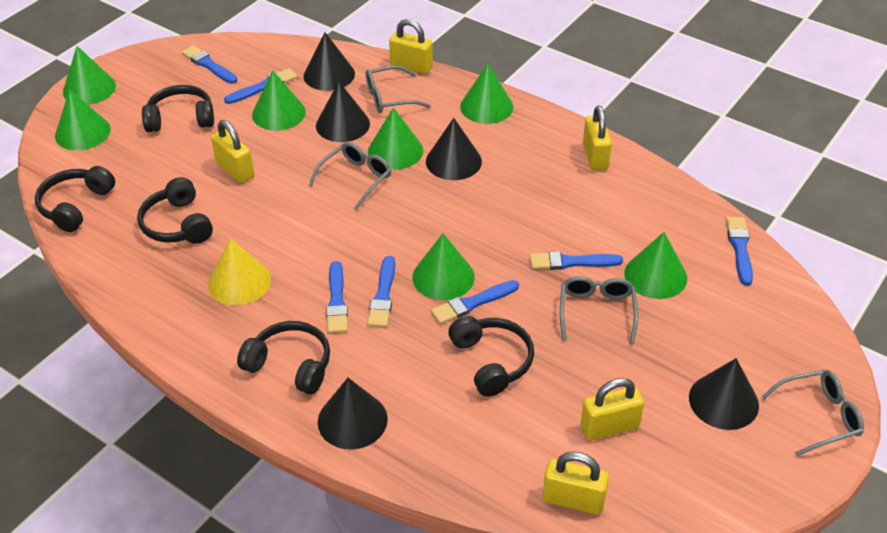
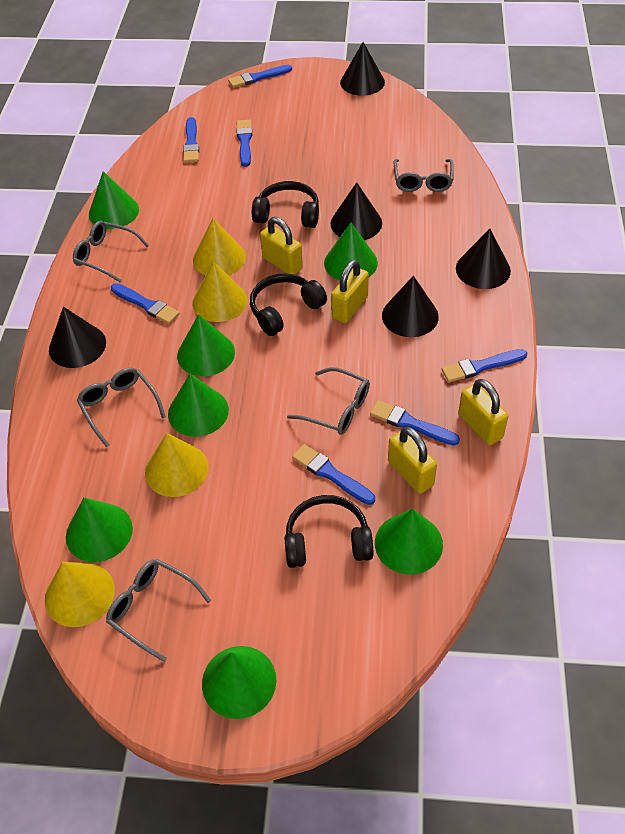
black headphones: [35,166,115,232] [137,177,213,244] [142,85,214,132] [237,321,330,395] [448,316,534,397] = 5 -> [250,274,327,336] [252,181,319,228] [285,495,373,568] = 3
grey glasses: [309,142,391,211] [366,66,431,113] [560,276,638,344] [762,370,864,456] = 4 -> [73,221,149,283] [77,368,166,448] [106,559,211,662] [287,367,370,435] [394,159,454,192] = 5
yellow cone: [208,238,271,306] = 1 -> [45,562,115,627] [145,433,209,497] [192,261,248,322] [193,218,246,275] = 4
yellow padlock: [211,120,254,183] [389,19,433,74] [543,452,609,515] [581,378,644,440] [583,106,612,171] = 5 -> [260,217,303,275] [331,260,369,323] [388,427,437,494] [458,379,508,445] = 4

